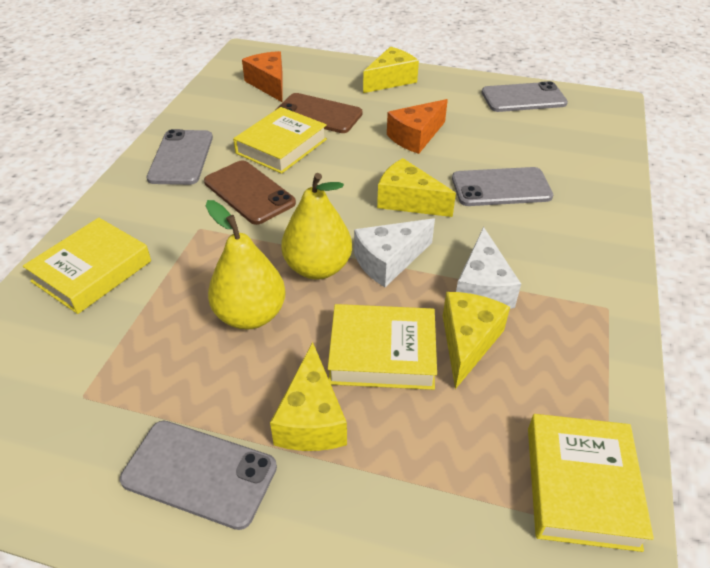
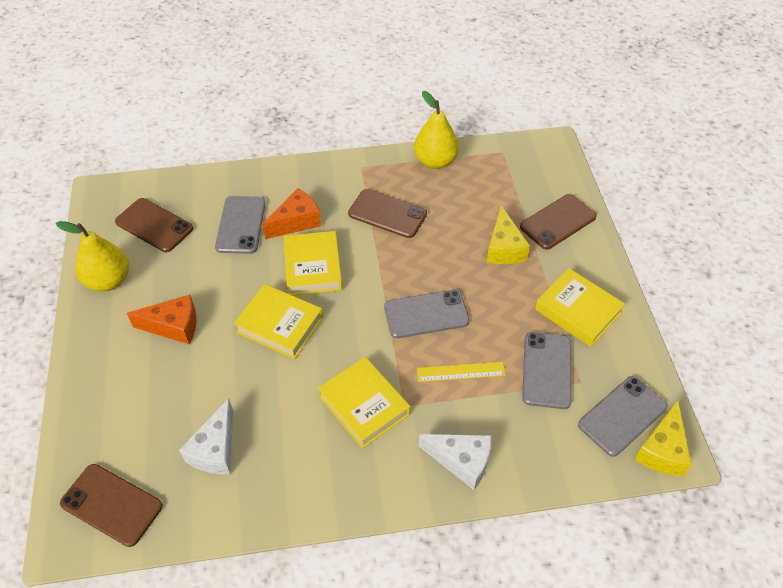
brown phone: [204,160,296,225] [276,93,363,133] = 2 -> [60,464,163,547] [115,198,193,252] [348,189,427,238] [520,194,597,250] = 4
yellow cheese: [270,342,347,451] [363,47,419,93] [377,158,456,217] [443,292,510,389] = 4 -> [486,205,530,264] [634,400,692,476] = 2
yellow ruler: none = 0 -> [417,362,506,382] = 1

